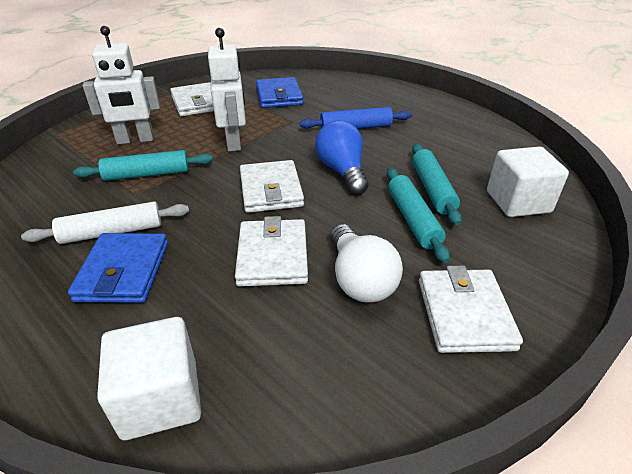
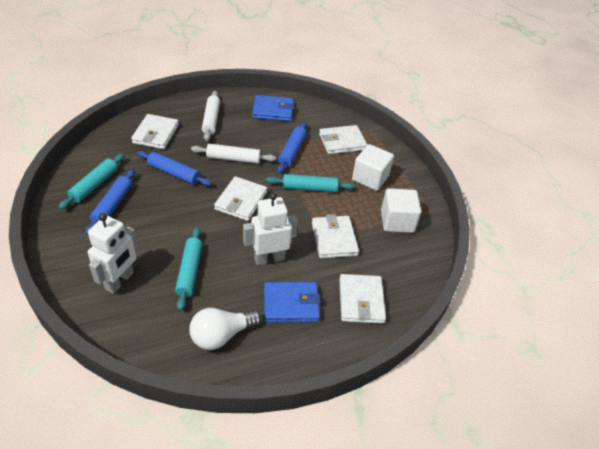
blue light bulb: [315,120,368,195] = 1 -> none = 0
blue rolling pin: [300,107,412,129] = 1 -> [85,169,135,235] [137,151,212,186] [277,121,307,173] = 3
white rolling pin: [21,202,189,244] = 1 -> [191,144,276,164] [202,91,220,141] = 2
white wallet: [170,82,214,117] [235,216,308,287] [240,160,304,213] [419,266,523,353] = 4 -> [131,114,179,149] [214,177,267,221] [312,214,359,258] [319,125,367,154] [339,274,386,324] = 5

